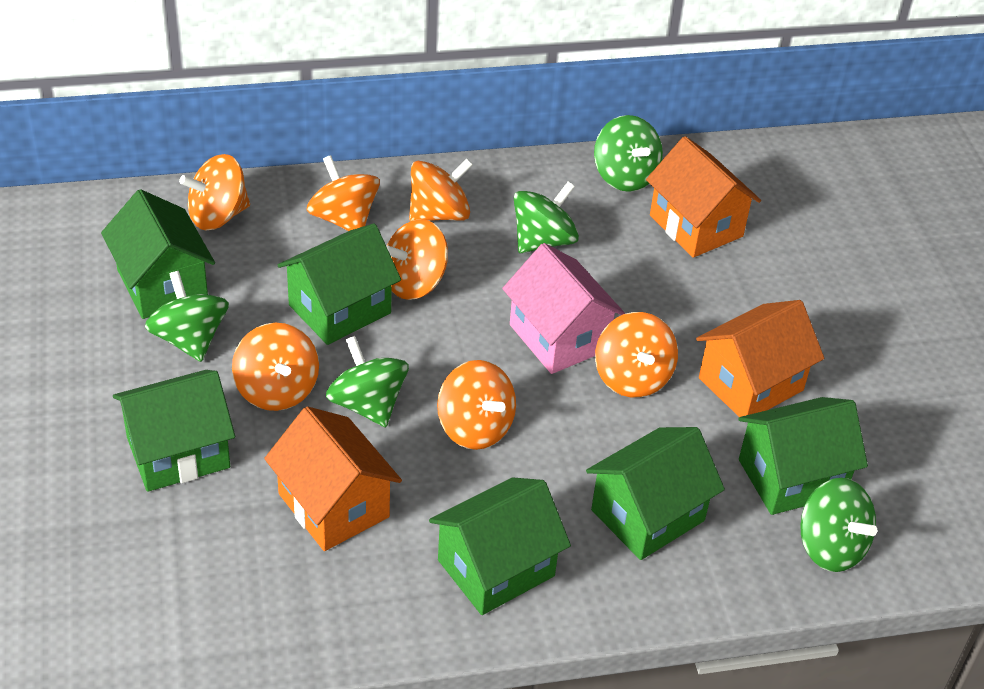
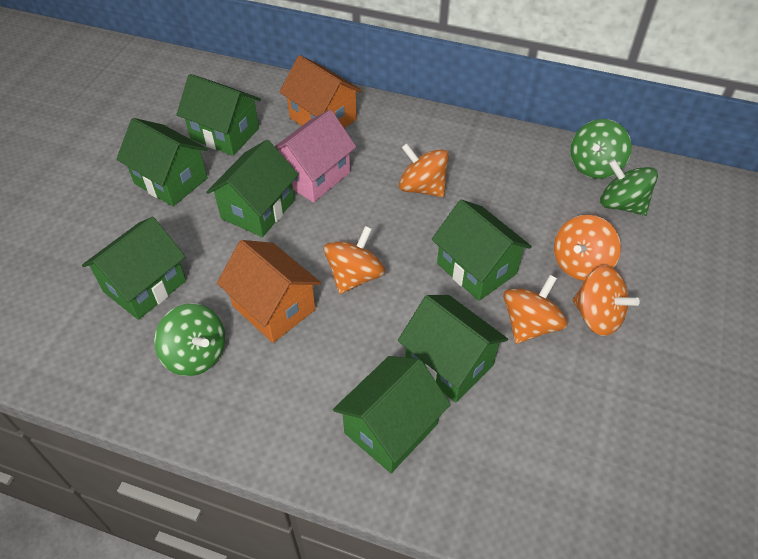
green house: [101,189,215,319] [113,370,235,492] [278,224,401,345] [429,477,571,615] [586,427,725,560] [738,397,868,515] = 6 -> [82,217,186,320] [116,118,208,207] [176,74,261,156] [206,140,299,237] [333,356,451,473] [398,295,508,403] [432,199,532,301] = 7
green spinning top: [145,271,229,362] [326,336,409,427] [514,182,579,253] [594,115,663,192] [800,478,877,572] = 5 -> [154,303,225,376] [570,119,632,179] [600,159,658,216] = 3
orange house: [264,406,402,551] [646,136,761,258] [696,300,824,417] = 3 -> [217,240,321,343] [280,55,363,128] = 2
orange spinning top: [179,154,250,230] [232,323,319,411] [307,155,380,231] [386,219,448,300] [409,159,473,222] [437,360,516,450] [595,312,678,398] = 7 -> [324,226,385,294] [399,143,449,197] [503,275,568,344] [554,215,621,281] [572,266,640,336] = 5

